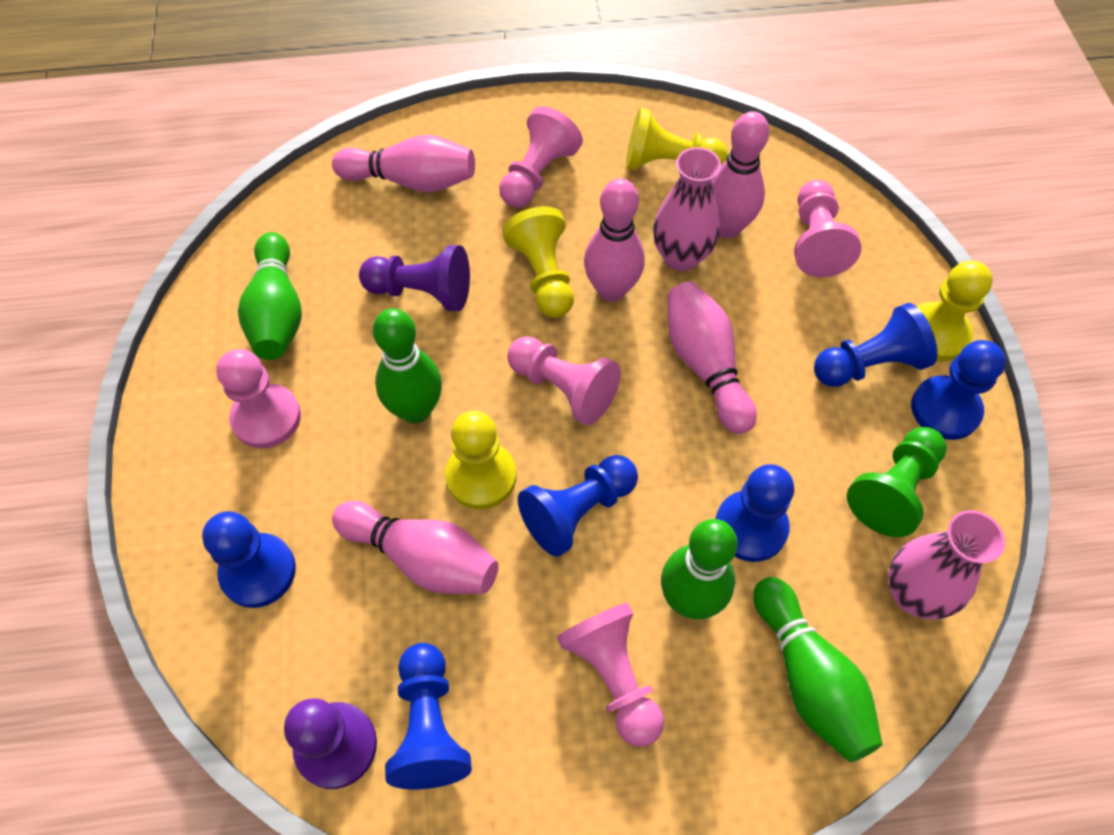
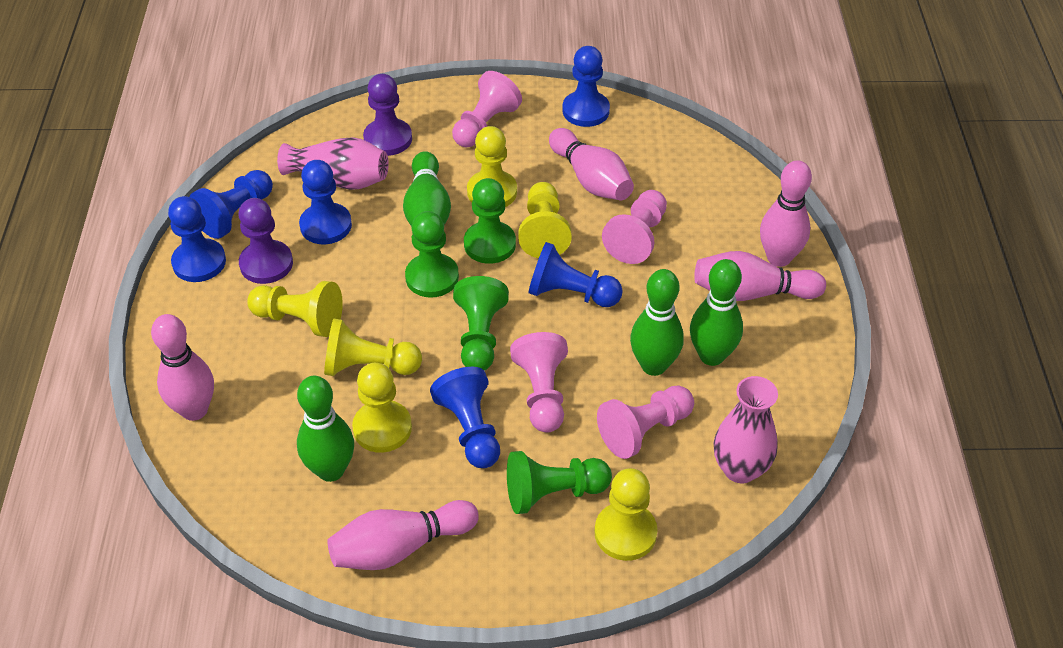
green pawn: [847,427,947,537] = 1 -> [405,211,459,298] [453,276,509,371] [464,178,516,264] [507,451,612,514] = 4
pink pawn: [216,349,301,448] [499,106,583,208] [507,336,621,425] [557,602,664,747] [794,180,861,277] = 5 -> [452,71,522,147] [510,332,568,433] [597,386,694,459] [602,190,667,264] = 4
yellow pawn: [445,411,516,509] [502,206,574,318] [626,108,728,170] [917,261,993,361] = 4 -> [247,281,343,337] [324,318,422,376] [352,363,412,453] [467,126,517,207] [518,182,572,258] [595,468,658,561] = 6

